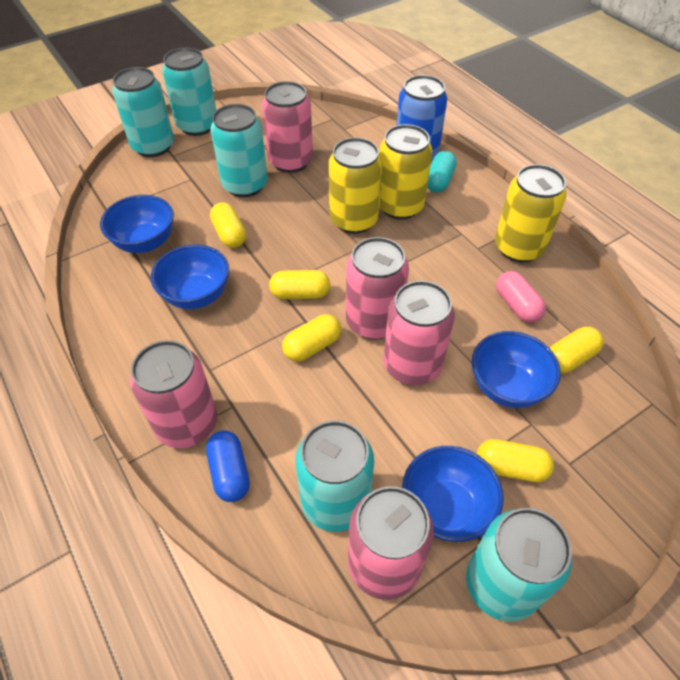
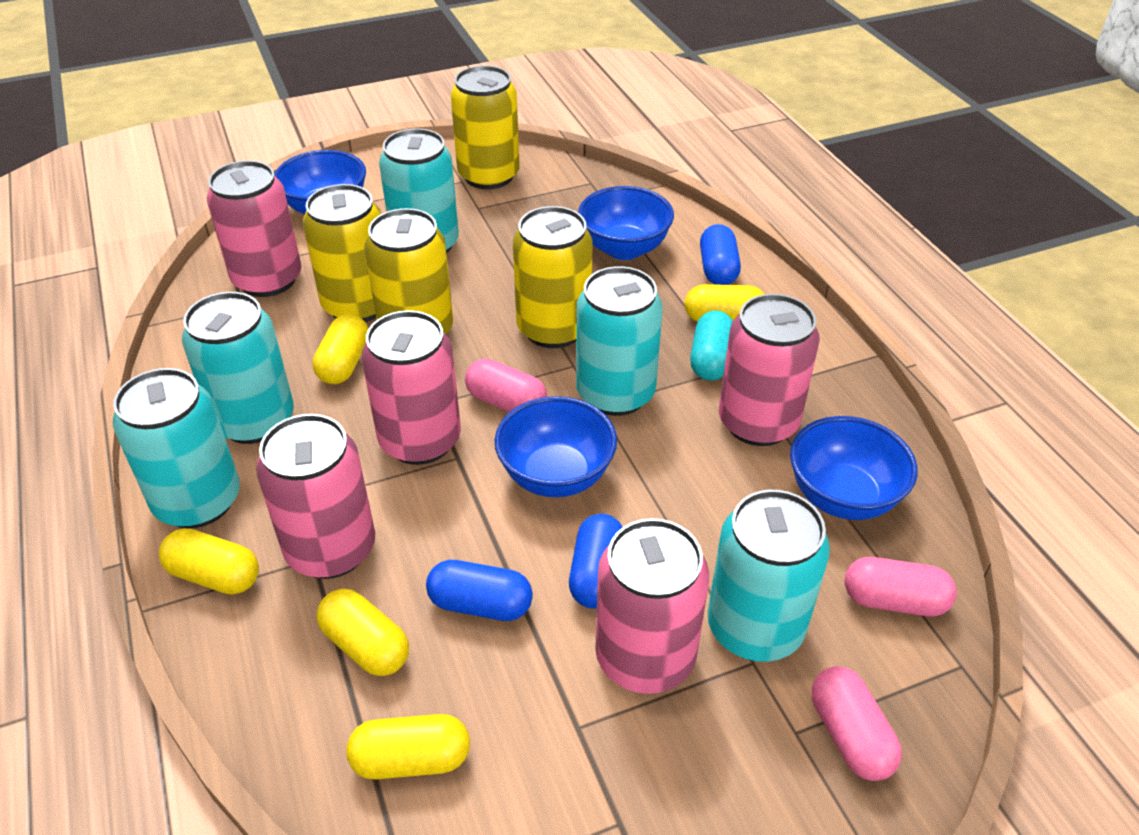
blue can: [396,75,447,161] = 1 -> none = 0
blue capsule: [206,430,250,502] = 1 -> [426,560,533,621] [569,514,622,609] [700,224,741,285] = 3
pink capsule: [496,271,546,323] = 1 -> [465,359,547,412] [812,666,902,781] [845,557,957,616] = 3
yellow can: [329,137,382,234] [379,124,433,220] [495,164,567,263] = 3 -> [303,184,381,322] [364,208,453,334] [451,65,520,189] [513,206,593,348] = 4

